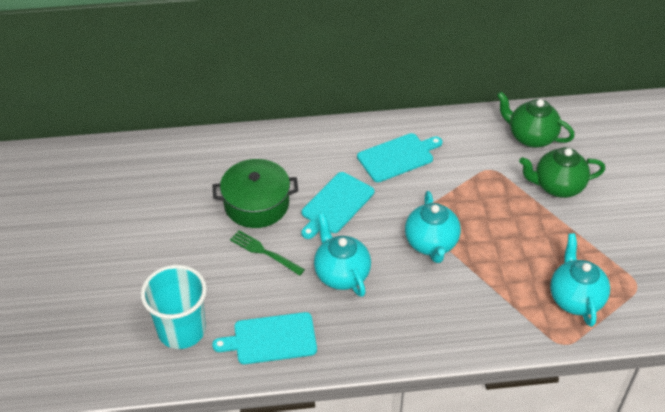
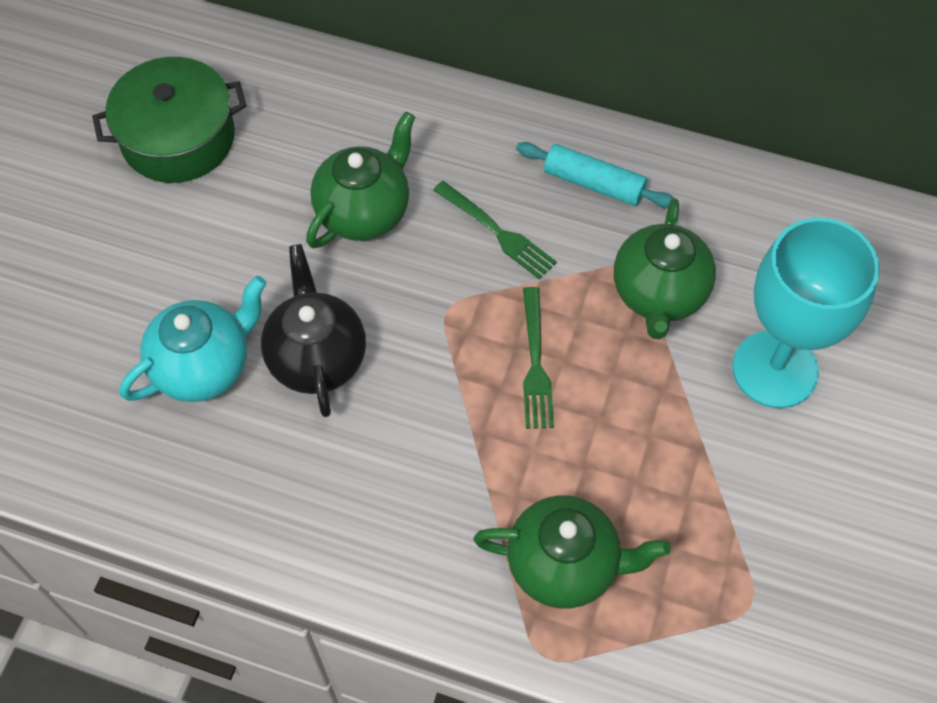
black teapot: none = 0 -> [261,244,366,417] = 1
green fork: [230,230,305,276] = 1 -> [433,181,557,280] [523,287,554,429] = 2
green teapot: [497,92,575,148] [519,147,605,198] = 2 -> [306,112,415,248] [474,495,671,609] [614,198,716,339] = 3
turquoise cup: [141,265,207,349] = 1 -> none = 0
turquoise cutting board: [212,312,317,364] [301,172,374,239] [357,133,442,182] = 3 -> none = 0
turquoise goblet: none = 0 -> [732,218,880,408] = 1
turquoise rolling pin: none = 0 -> [516,142,673,208] = 1
turquoise teapot: [314,213,371,297] [405,191,461,263] [550,233,610,327] = 3 -> [120,276,266,402] = 1

